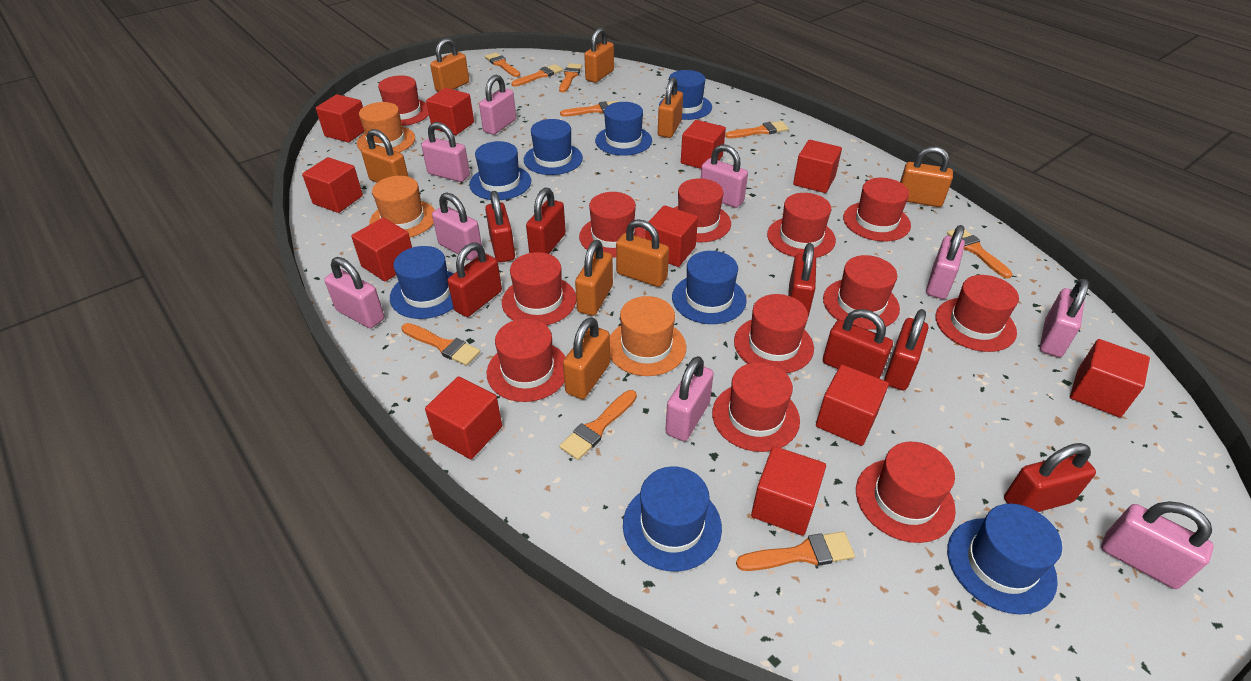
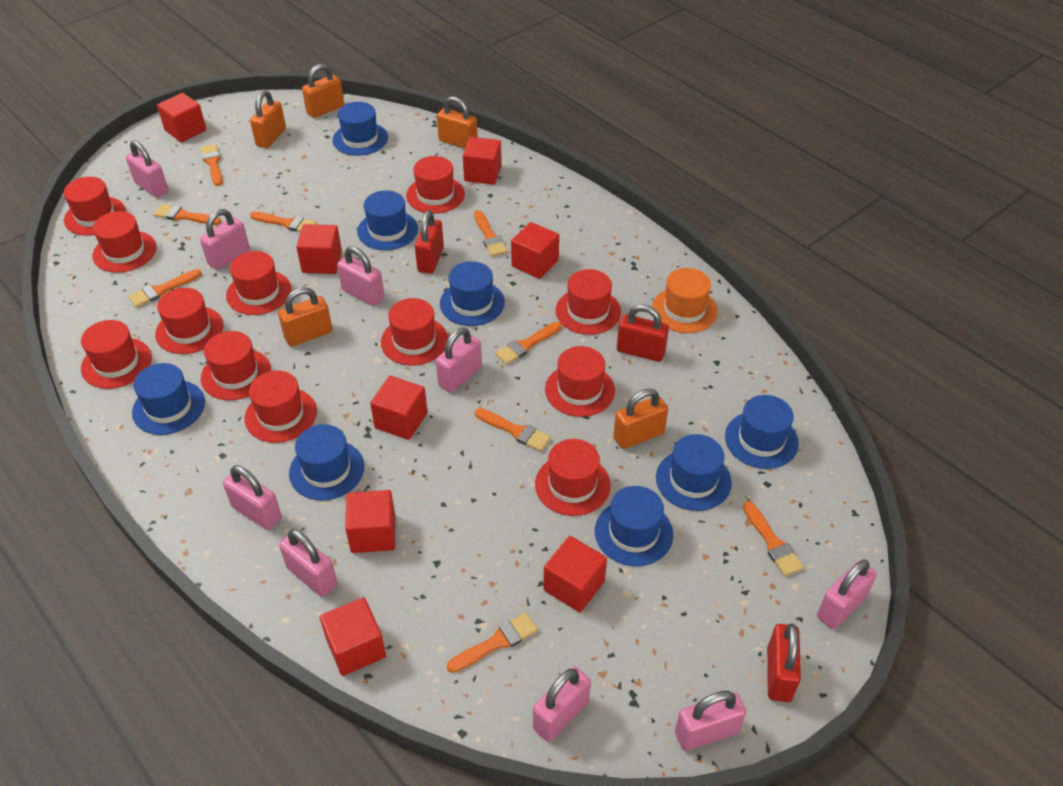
orange hat: [357,102,415,153] [369,176,435,237] [610,296,686,376] = 3 -> [652,268,718,333] = 1
orange padlock: [361,129,409,182] [430,38,469,92] [563,317,610,399] [575,240,613,316] [584,28,614,83] [616,219,669,287] [658,77,683,138] [900,146,953,207] = 8 -> [250,90,286,148] [278,287,332,347] [302,64,344,118] [437,96,478,149] [613,388,668,449] = 5
red cube: [302,157,363,213] [316,94,364,143] [351,218,412,281] [425,376,502,459] [426,88,474,135] [645,205,698,267] [681,120,726,169] [751,446,826,536] [793,140,842,193] [816,365,889,446] [1070,339,1150,417] = 11 -> [157,93,206,142] [296,224,342,274] [320,597,386,676] [345,490,395,553] [370,376,428,440] [463,137,502,185] [511,222,559,279] [543,536,607,613] = 8
red padlock: [448,242,502,317] [485,191,515,262] [526,188,566,254] [788,243,816,316] [823,309,893,379] [884,309,928,390] [1004,443,1096,512] = 7 -> [415,210,444,274] [617,304,669,362] [767,623,801,702] = 3

